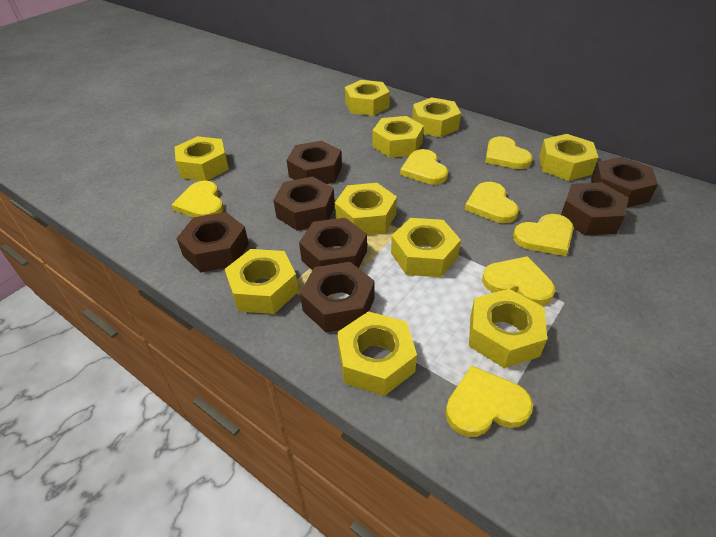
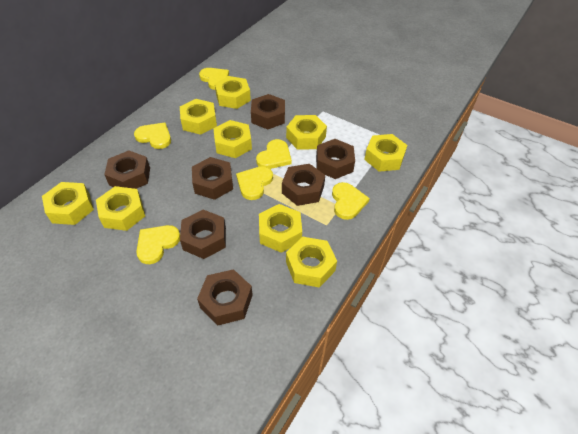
yellow heart: [172,181,224,217] [400,149,448,185] [446,366,533,437] [465,182,519,223] [482,256,555,305] [485,136,533,169] [513,214,574,256] = 7 -> [134,123,171,149] [136,225,180,264] [199,68,229,90] [236,166,273,200] [256,139,292,169] [332,182,370,220] = 6
yellow nut: [175,136,229,181] [225,249,299,314] [335,183,397,235] [337,311,417,396] [345,80,390,116] [372,116,424,158] [391,218,461,277] [412,97,461,137] [469,289,547,368] [539,134,598,181] = 10 -> [42,182,94,225] [96,186,145,231] [180,99,217,135] [213,120,252,158] [215,76,251,109] [259,204,302,253] [286,115,327,150] [286,237,337,288] [364,134,407,172] = 9

